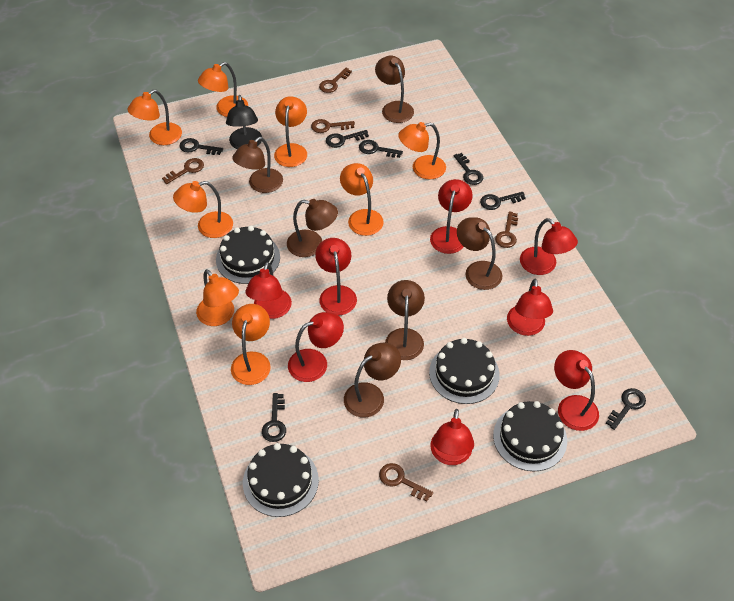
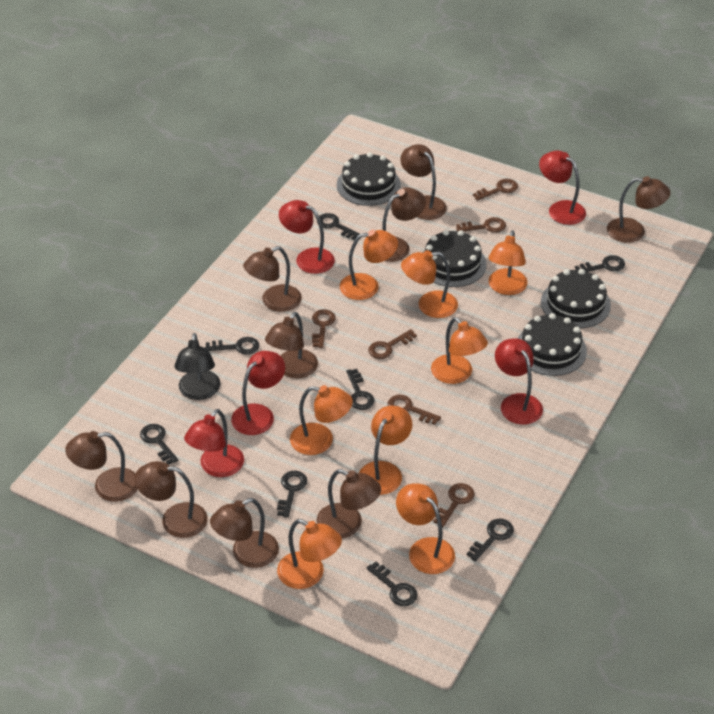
black key: [179,138,223,155] [262,393,286,442] [326,130,369,148] [359,140,403,158] [454,153,483,185] [480,192,526,210] [606,388,646,430] = 7 -> [140,424,178,465] [204,337,260,355] [277,471,307,518] [317,213,360,240] [346,369,374,410] [367,562,418,606] [467,519,514,562] [575,255,625,272] = 8
brown key: [162,158,204,184] [311,119,355,133] [319,68,352,93] [379,463,433,501] [495,211,518,248] = 5 -> [312,309,336,348] [368,329,417,359] [388,395,441,425] [433,483,475,527] [456,217,506,233] [473,179,518,201] = 6
brown lamp: [232,137,283,193] [287,199,338,257] [344,343,401,417] [375,56,414,123] [385,280,425,360] [457,217,502,290] = 6 -> [65,431,138,502] [134,461,208,538] [210,498,279,568] [243,246,302,312] [265,312,318,378] [316,469,381,538] [382,187,426,262] [400,144,447,220] [607,176,670,243] = 9
red lamp: [245,262,292,319] [288,312,344,382] [315,238,357,315] [430,179,473,254] [430,409,474,465] [507,279,553,336] [520,218,578,275] [554,350,599,431] = 8 -> [184,409,244,477] [231,351,285,435] [279,200,335,274] [495,339,543,425] [539,151,586,225] = 5

